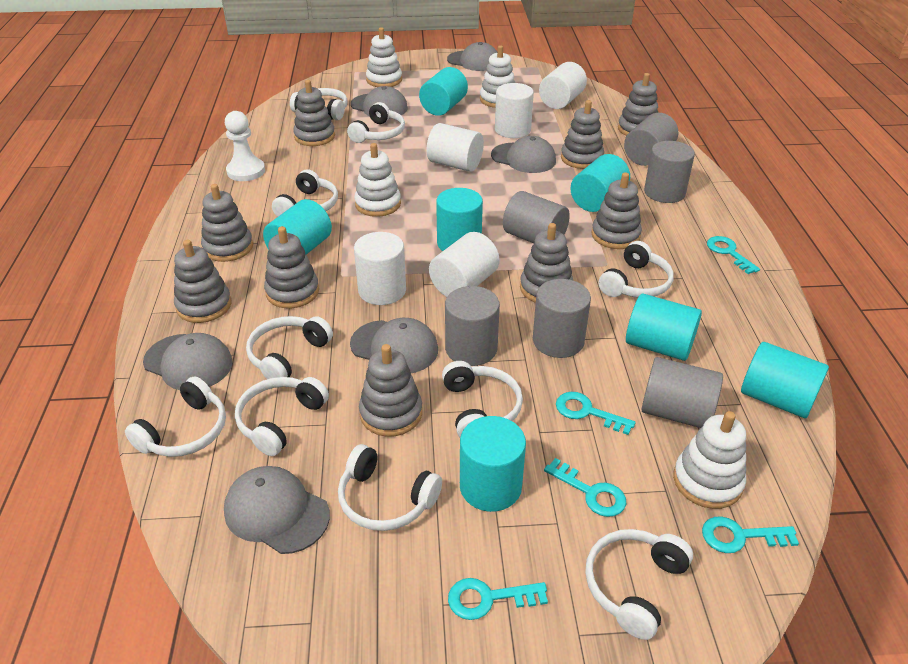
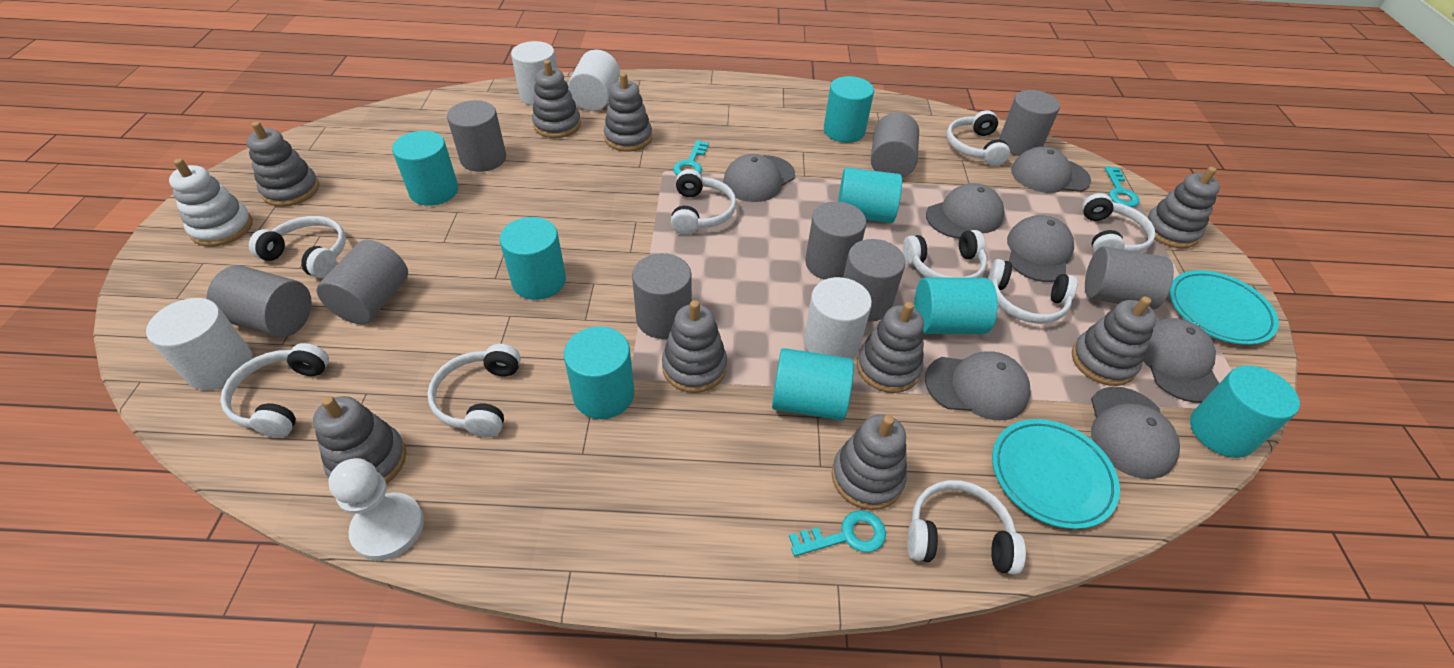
grey cap: [143,333,233,390] [224,466,330,554] [350,318,438,373] [351,86,408,119] [447,42,497,71] [491,136,556,173] = 6 -> [723,154,795,202] [925,352,1031,420] [926,183,1005,238] [1007,215,1074,282] [1011,147,1091,193] [1091,387,1180,479] [1143,318,1219,403] = 7
grey cylinder: [445,286,500,366] [503,191,570,243] [533,279,591,358] [624,113,678,166] [642,357,723,428] [644,141,695,203] = 6 -> [207,265,312,337] [317,240,408,324] [447,100,506,172] [632,253,692,339] [805,202,866,280] [843,239,906,322] [871,112,919,178] [999,90,1060,156] [1085,246,1174,310] = 9
turquoise cylinder: [263,199,332,255] [419,67,468,116] [436,188,483,251] [460,416,526,512] [570,154,630,212] [626,294,702,361] [741,342,829,418] = 7 -> [392,131,458,206] [500,217,566,300] [564,327,634,419] [772,348,854,421] [824,76,874,143] [838,167,902,223] [914,277,998,334] [1190,365,1300,458] = 8
turquoise key: [448,578,548,620] [544,458,626,517] [556,392,636,435] [702,516,799,553] [707,236,760,274] = 5 -> [673,140,709,176] [789,510,886,556] [1105,166,1140,207] = 3
turquoise plate: none = 0 -> [992,419,1120,529] [1169,270,1279,345] = 2
white cylinder: [354,232,406,305] [427,123,484,172] [429,232,500,297] [495,83,534,138] [539,62,587,109] = 5 -> [146,298,253,390] [511,41,557,106] [568,50,620,111] [804,277,872,359] = 4
white headphones: [125,376,226,457] [235,377,329,456] [246,316,333,379] [272,169,338,217] [290,88,348,120] [338,444,442,531] [347,102,405,143] [442,361,523,437] [585,529,693,640] [599,241,674,298] = 10 -> [220,343,329,438] [249,216,346,278] [427,344,521,437] [671,169,736,235] [903,230,987,278] [907,480,1026,575] [947,110,1010,166] [988,259,1077,324] [1082,193,1156,253] = 9
white stacking toy: [354,143,401,217] [366,27,402,87] [480,45,516,108] [673,411,746,509] = 4 -> [169,158,253,247] = 1

